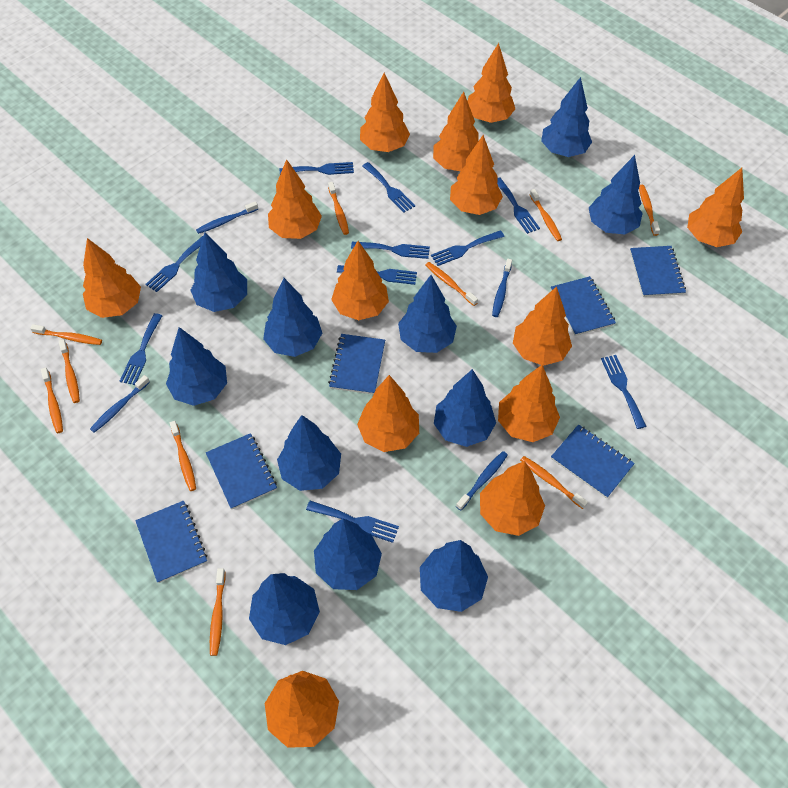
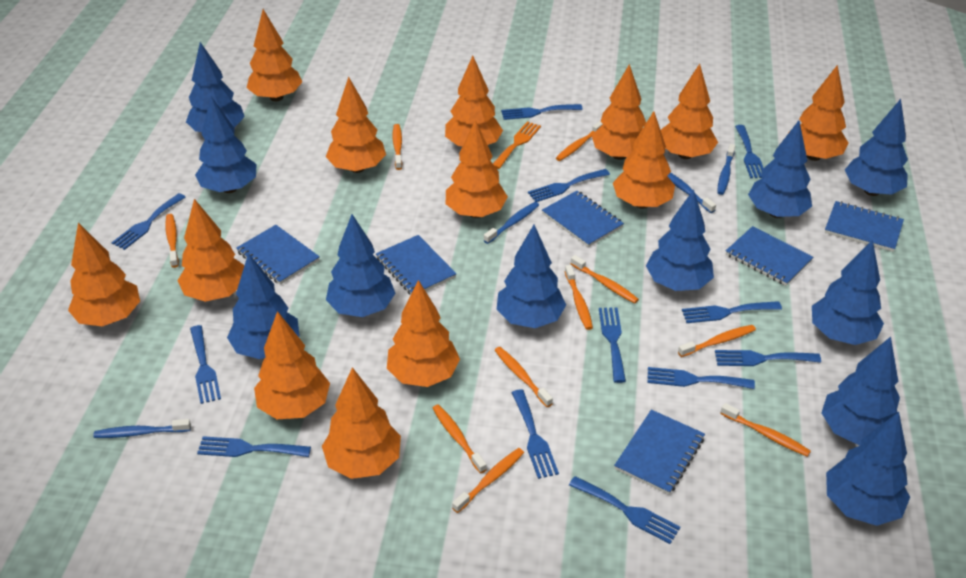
blue fork: [120,313,163,385] [145,236,203,292] [280,162,354,175] [306,501,399,543] [337,265,417,285] [351,242,430,259] [362,162,415,213] [431,230,505,266] [497,177,540,234] [601,355,647,429] = 10 -> [112,193,186,250] [190,325,221,404] [197,436,311,457] [501,104,583,120] [512,389,559,479] [528,169,610,202] [569,476,680,544] [599,307,626,383] [647,367,755,389] [682,301,782,323] [715,350,821,366] [735,125,763,178] = 12
orange fork: none = 0 -> [493,121,541,169] = 1

